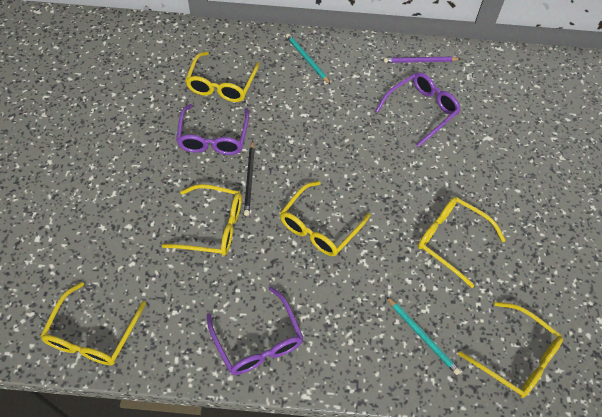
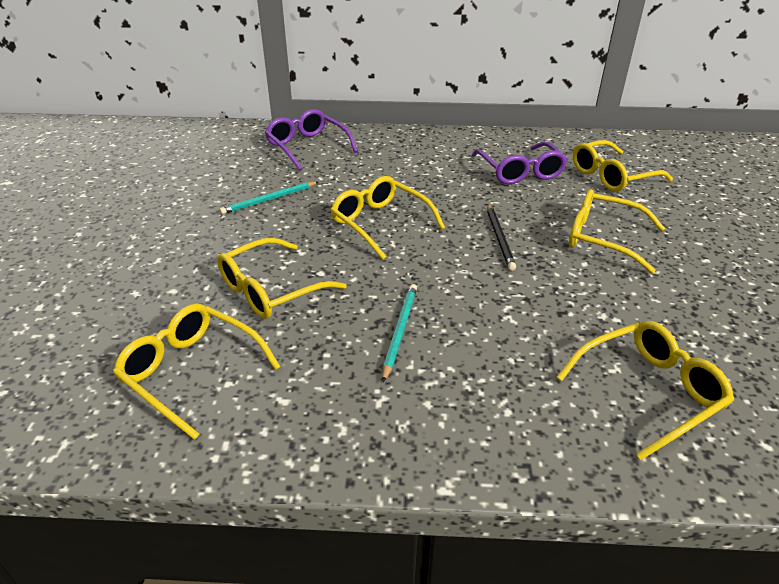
purple glasses: [176,104,249,155] [207,287,303,375] [375,72,461,147] = 3 -> [265,109,358,171] [472,142,568,184] = 2
purple pencil: [383,57,460,63] = 1 -> none = 0

